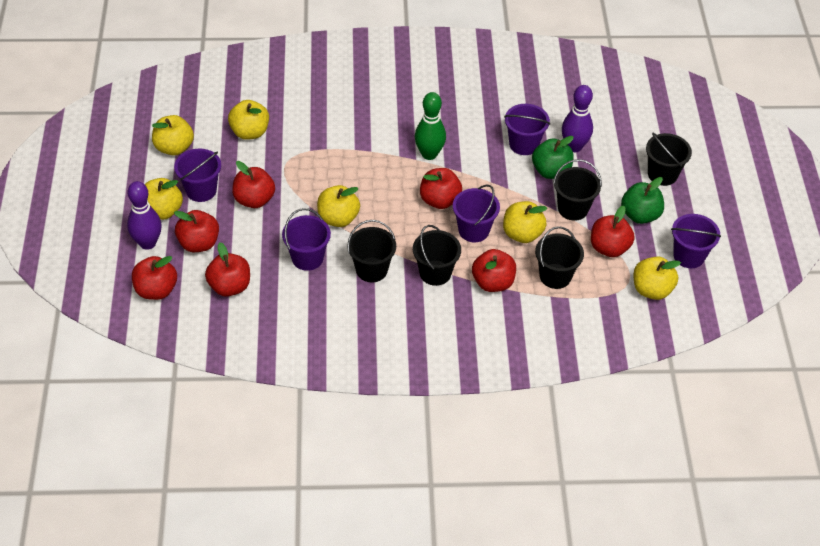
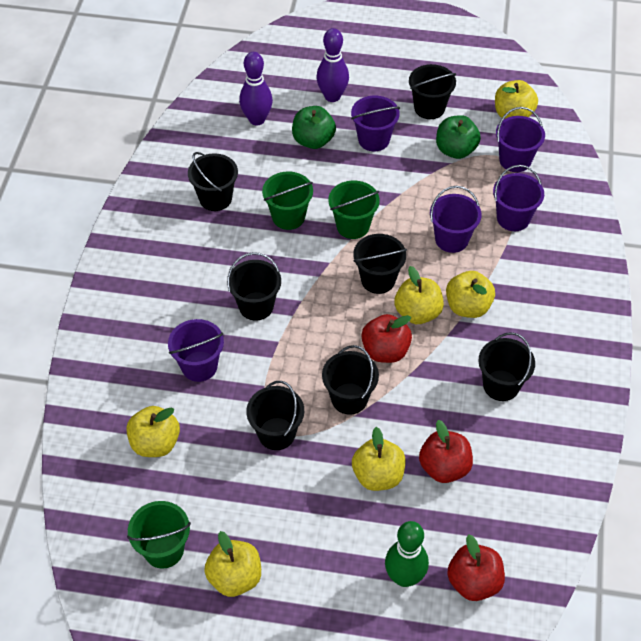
black bucket: [347,220,396,283] [413,225,461,286] [535,226,584,289] [553,159,602,221] [646,133,692,186] = 5 -> [188,152,238,211] [227,252,281,321] [246,381,304,450] [322,345,379,415] [353,234,407,294] [409,64,456,119] [478,332,535,401] = 7
green bucket: none = 0 -> [127,501,191,569] [262,172,313,230] [328,180,380,239] = 3
red apple: [132,256,177,300] [174,210,219,252] [205,242,250,297] [232,161,275,208] [420,168,462,209] [472,249,516,292] [591,206,635,257] = 7 -> [361,314,412,363] [419,420,473,483] [447,534,505,601] = 3

